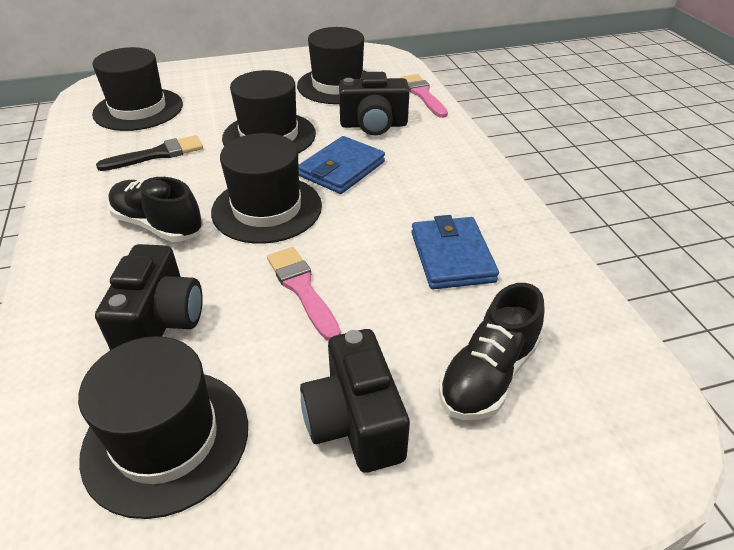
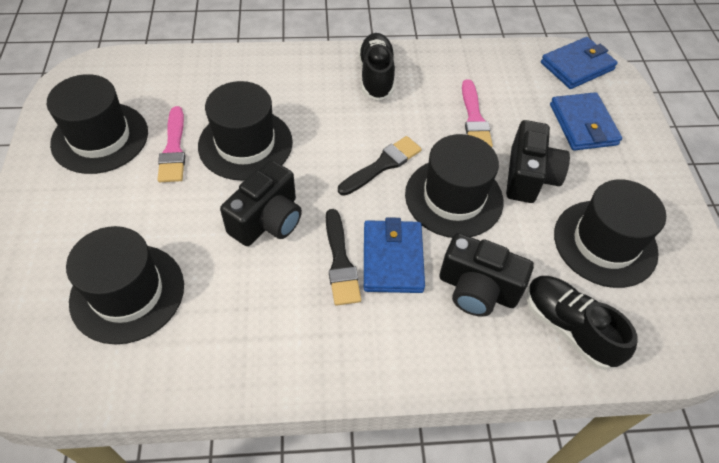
black brush: [96,135,203,171] = 1 -> [326,209,361,306] [338,136,422,196] = 2
blue wallet: [298,136,385,194] [411,215,499,289] = 2 -> [364,217,425,293] [541,37,618,89] [550,92,622,151] = 3

